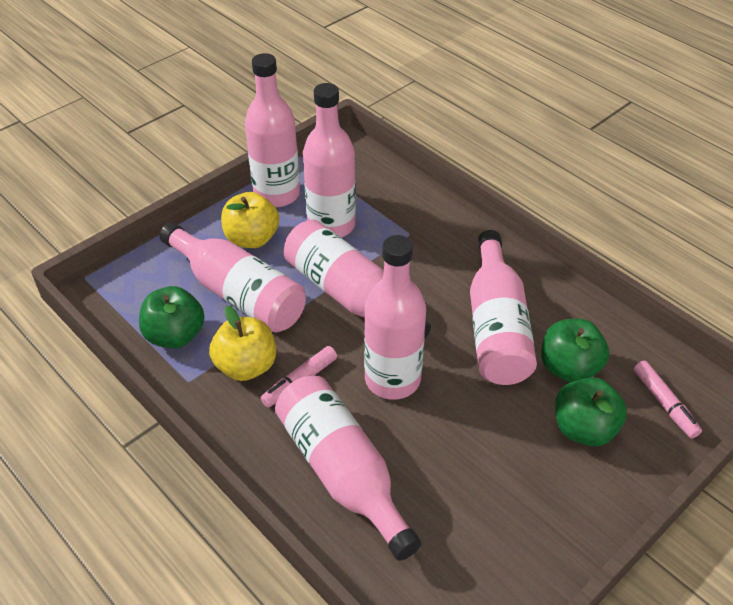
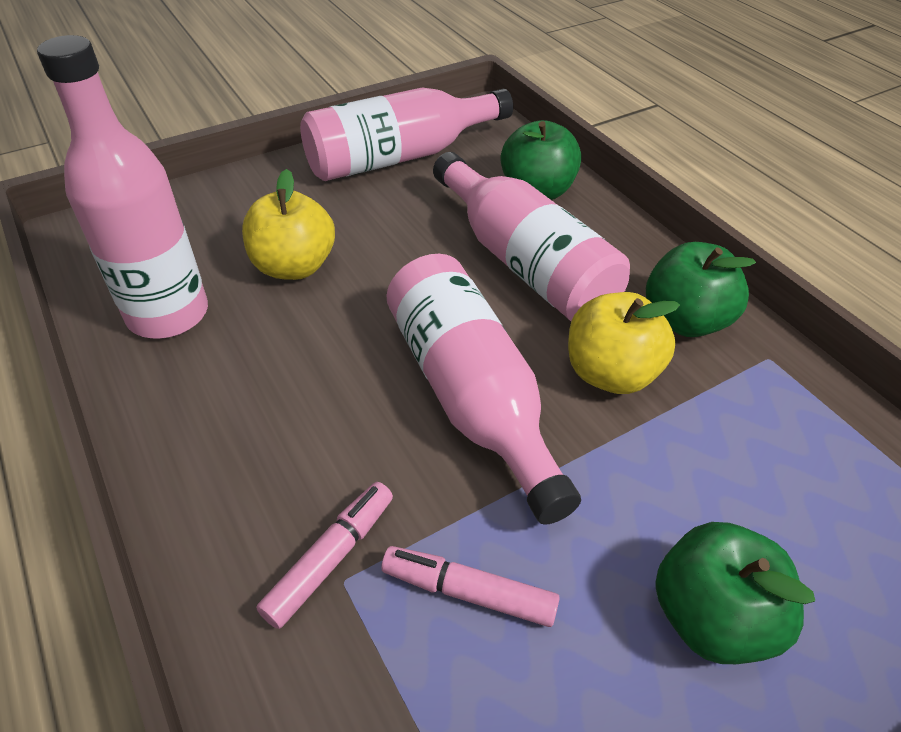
pink bottle: [160,222,306,333] [245,53,300,207] [275,376,422,561] [284,219,431,338] [303,83,356,238] [364,235,426,400] [470,230,537,385] = 7 -> [37,35,208,338] [300,88,513,181] [386,254,581,525] [433,152,630,321] = 4

